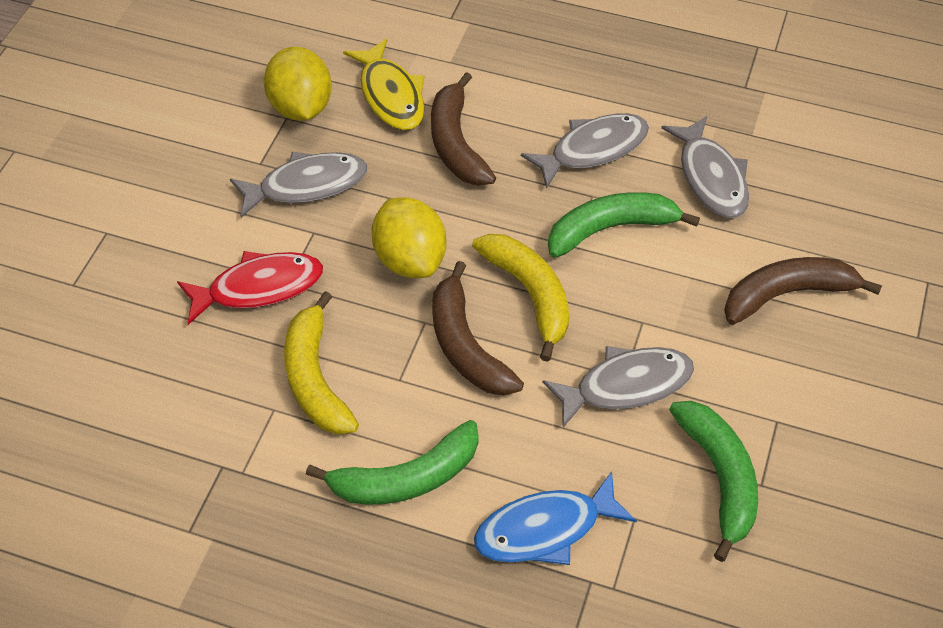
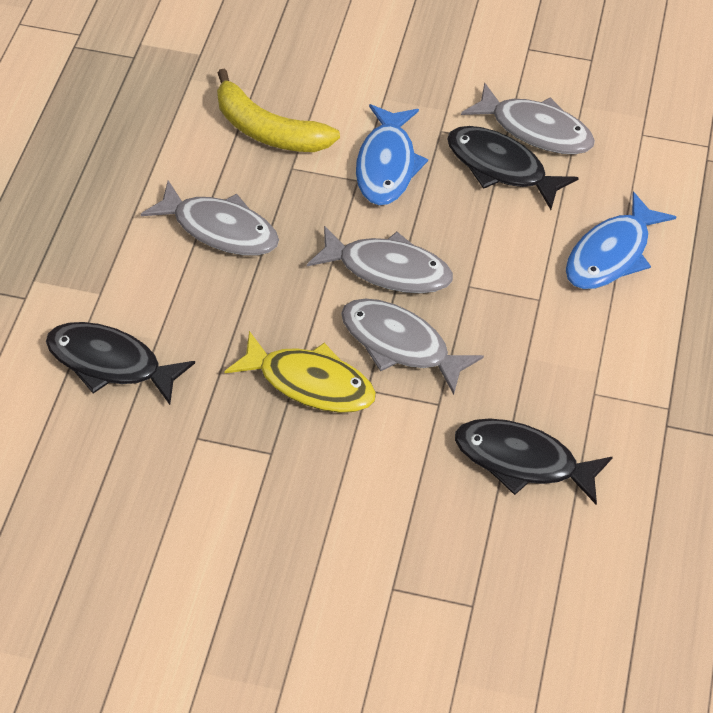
black fish: none = 0 -> [46,322,195,405] [447,126,579,210] [455,418,613,505] = 3
blue fish: [474,471,637,565] = 1 -> [356,104,428,206] [566,192,676,289] = 2
brown banana: [431,72,496,186] [432,261,524,396] [724,257,882,325] = 3 -> none = 0
green banana: [306,420,479,505] [548,192,700,258] [669,401,758,562] = 3 -> none = 0
red fish: [177,251,323,325] = 1 -> none = 0
yellow banana: [284,291,359,435] [472,234,569,362] = 2 -> [217,69,340,152] = 1
yellow lemon: [264,47,332,121] [372,197,446,278] = 2 -> none = 0

